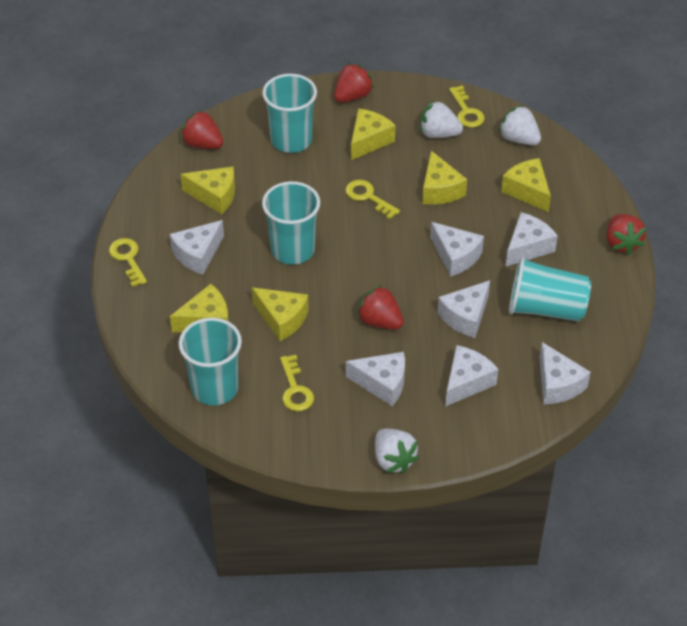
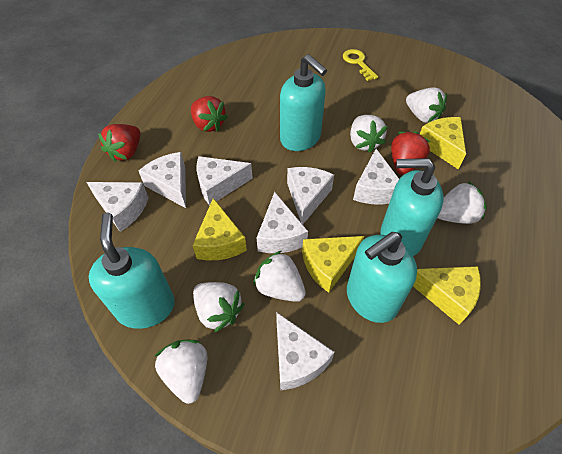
red strawberry: [180,110,224,149] [334,63,374,102] [356,285,404,329] [607,214,646,255] = 4 -> [98,124,140,162] [191,96,228,132] [391,131,431,175] = 3
turquoise cup: [179,318,242,406] [262,73,317,153] [262,181,320,265] [509,257,591,322] = 4 -> none = 0
turquoise soap dispenser: none = 0 -> [89,213,175,329] [280,54,327,151] [347,232,417,323] [380,158,444,256] = 4
white strawberry: [375,429,419,474] [420,100,463,138] [498,105,541,145] = 3 -> [155,340,207,404] [193,282,245,333] [253,251,306,302] [350,115,387,153] [406,88,447,123] [437,181,487,224] = 6
yellow cheese: [170,284,229,332] [180,167,235,214] [252,287,309,341] [351,108,396,160] [422,151,467,204] [501,158,551,212] = 6 -> [192,198,247,260] [302,236,364,293] [413,266,481,325] [420,117,466,169] = 4
yellow key: [109,238,147,287] [280,355,314,411] [345,180,400,219] [449,86,485,128] = 4 -> [343,49,378,81] = 1

